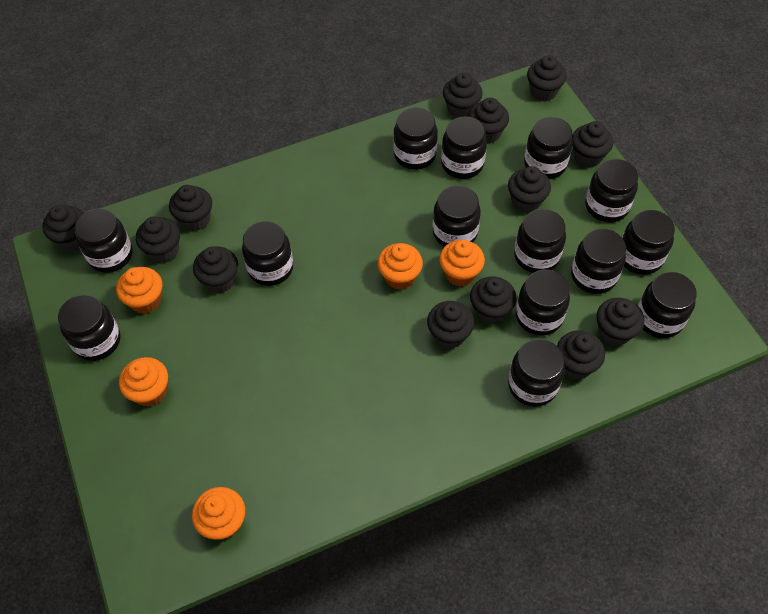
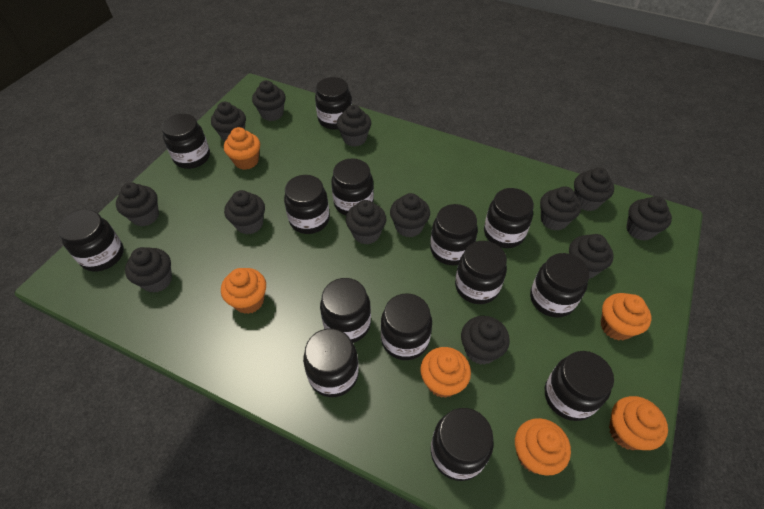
orange cupcake: [116,267,162,314] [119,357,168,407] [192,487,245,540] [378,243,423,290] [439,240,485,287] = 5 -> [221,268,266,314] [224,127,260,170] [420,347,471,398] [515,418,571,476] [601,293,651,341] [609,396,668,450] = 6

